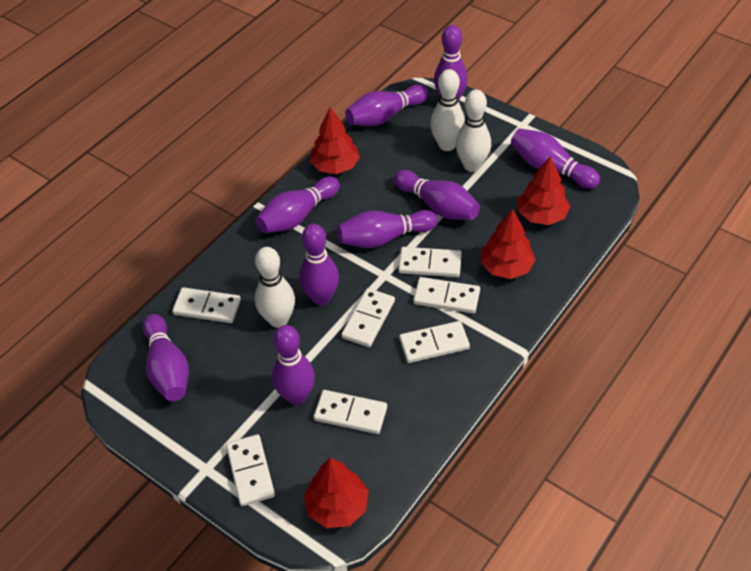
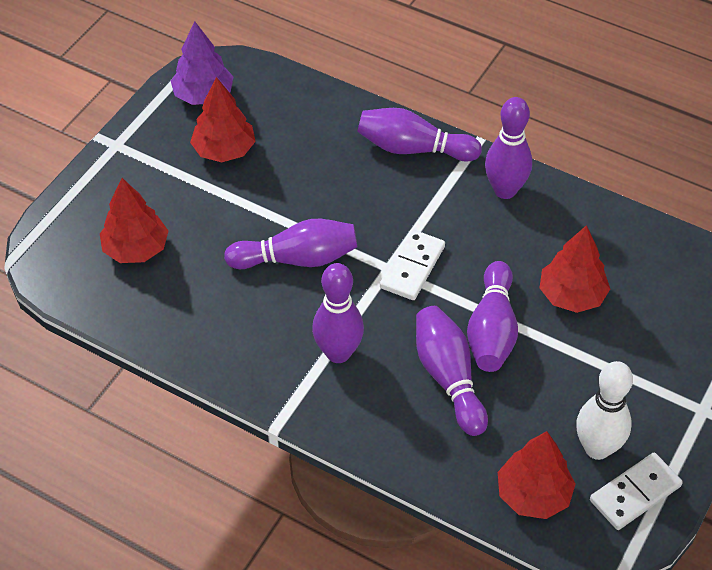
purple bowling pin: [143,314,189,401] [256,177,340,233] [272,325,315,405] [299,224,339,305] [338,210,438,248] [345,85,428,126] [394,170,480,220] [434,25,468,101] [511,128,600,189] = 9 -> [224,219,357,269] [312,263,364,363] [357,108,482,162] [416,306,488,436] [467,261,518,372] [485,97,532,199] = 6
purple tree: none = 0 -> [171,21,234,105] = 1
white bowling pin: [255,247,295,328] [430,69,465,151] [455,90,491,172] = 3 -> [576,361,633,460] = 1
white domino: [172,287,241,323] [226,434,275,506] [314,390,387,434] [341,288,395,347] [398,247,462,277] [399,321,470,363] [413,277,480,314] = 7 -> [380,229,445,300] [590,453,683,530] = 2

